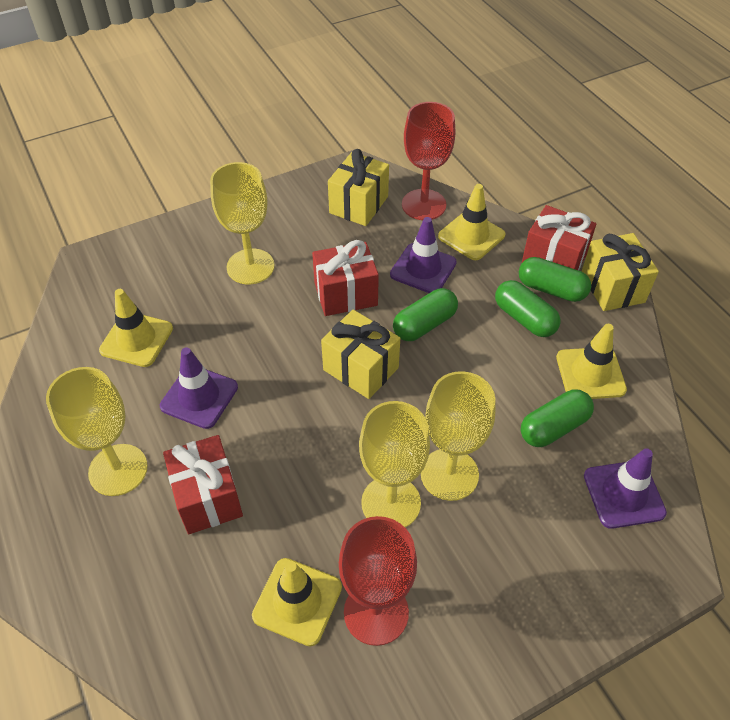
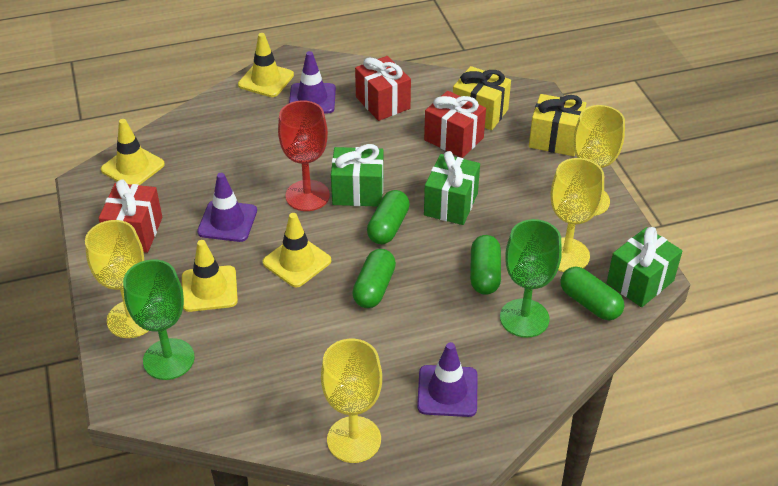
green gift: none = 0 -> [331,144,384,207] [424,151,480,225] [607,227,682,307] = 3
green goblet: none = 0 -> [123,259,195,380] [500,219,562,338] = 2
red goblet: [339,516,417,646] [402,102,455,220] = 2 -> [278,100,330,211] = 1
yellow gift: [321,310,400,399] [328,149,389,226] [581,233,659,311] = 3 -> [453,66,511,130] [529,94,586,156] = 2

